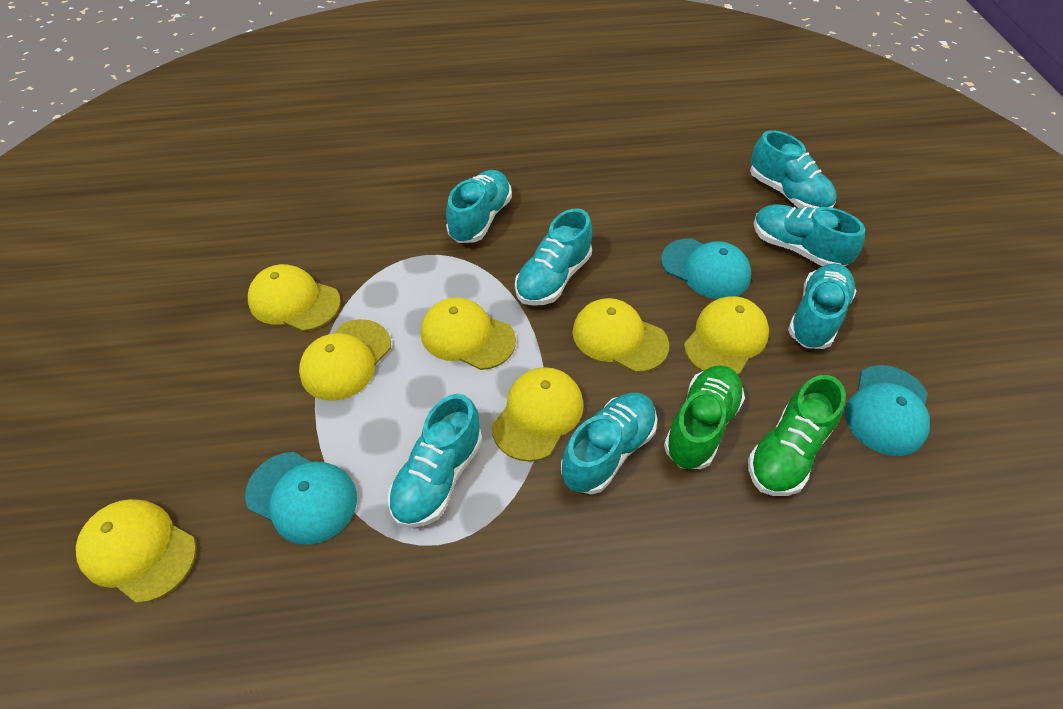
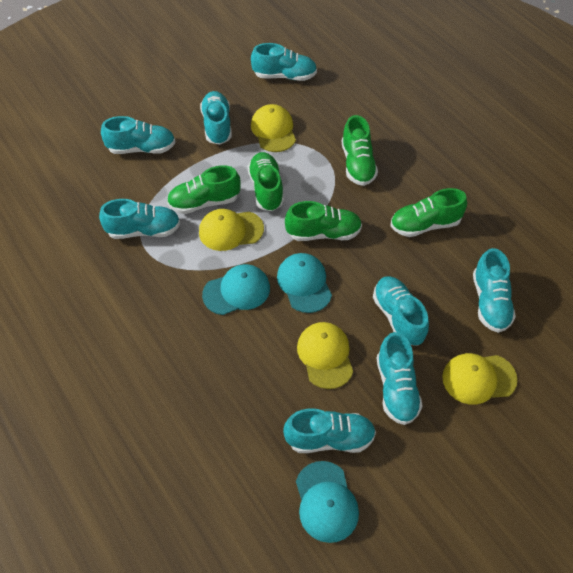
green shoe: [664,365,745,469] [748,375,846,496] = 2 -> [167,165,241,214] [247,152,284,211] [285,201,362,241] [342,115,378,186] [391,188,467,237] = 5
turquoise shoe: [388,394,482,528] [446,170,512,243] [515,208,592,306] [561,393,657,494] [750,130,837,208] [754,204,865,266] [788,263,857,349] = 7 -> [99,199,180,239] [101,116,176,154] [200,91,232,145] [251,43,317,81] [283,409,376,453] [373,276,429,345] [377,332,423,425] [473,248,516,333] = 8
yellow cap: [76,499,196,603] [248,264,341,332] [299,319,391,401] [421,297,516,370] [492,367,583,462] [573,298,669,373] [684,296,769,375] = 7 -> [199,209,264,251] [251,104,296,152] [297,322,353,389] [442,353,518,405] = 4

